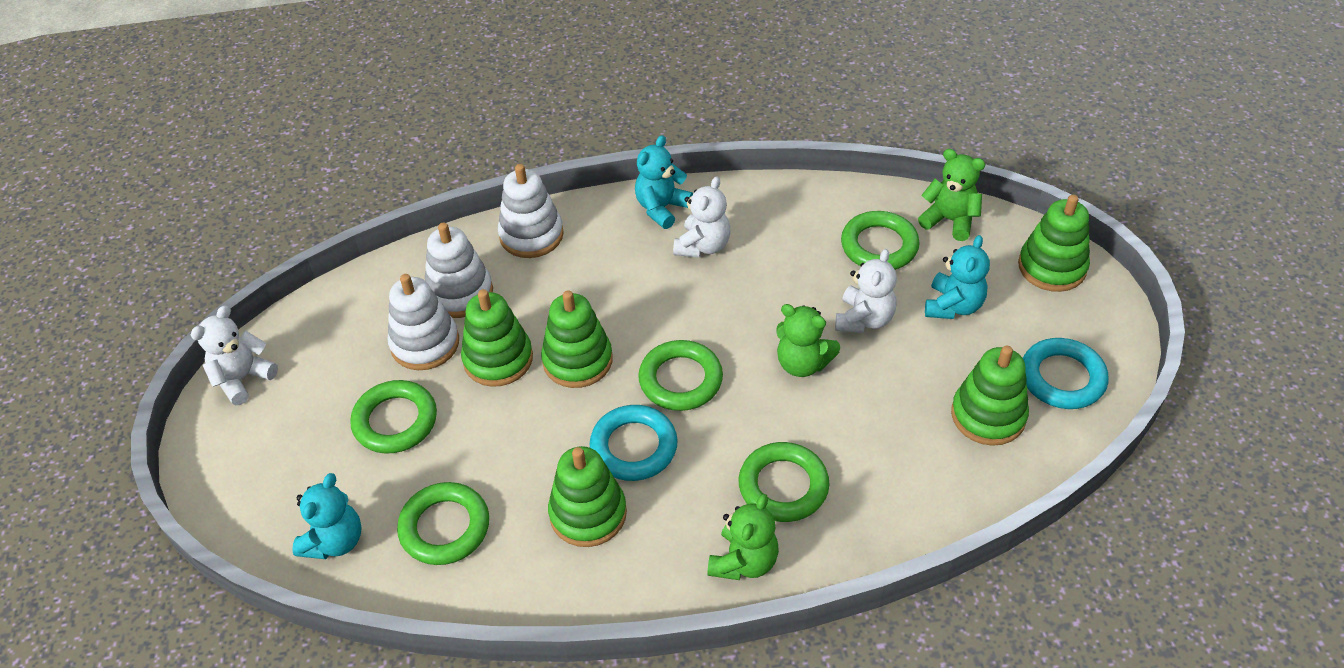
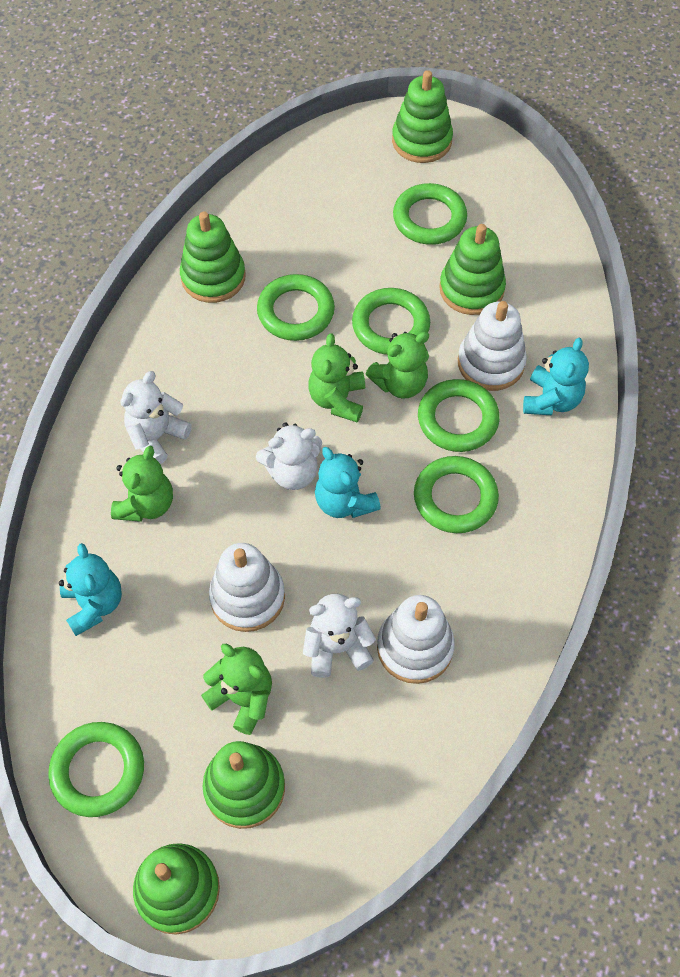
green ring: [350,380,437,454] [397,482,489,565] [638,340,723,411] [739,442,829,522] [841,211,920,270] = 5 -> [48,722,144,817] [257,274,335,341] [352,288,430,355] [393,183,467,245] [414,456,499,533] [418,379,500,452] = 6
green teddy bear: [707,494,779,580] [776,304,840,377] [918,149,985,241] = 3 -> [111,446,173,522] [201,644,272,735] [308,333,365,422] [366,332,429,399] = 4
turquoise ring: [590,405,678,481] [1023,338,1108,409] = 2 -> none = 0

